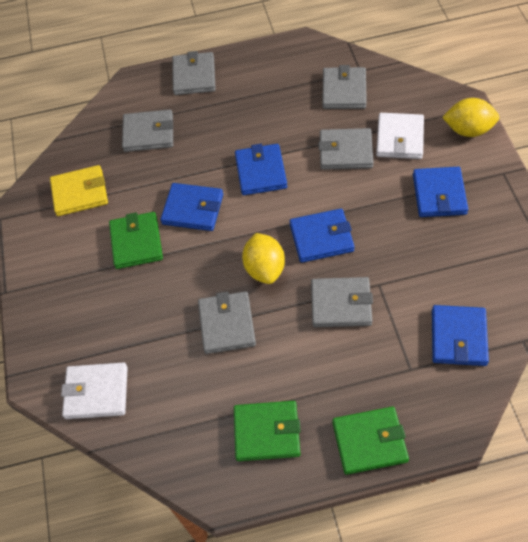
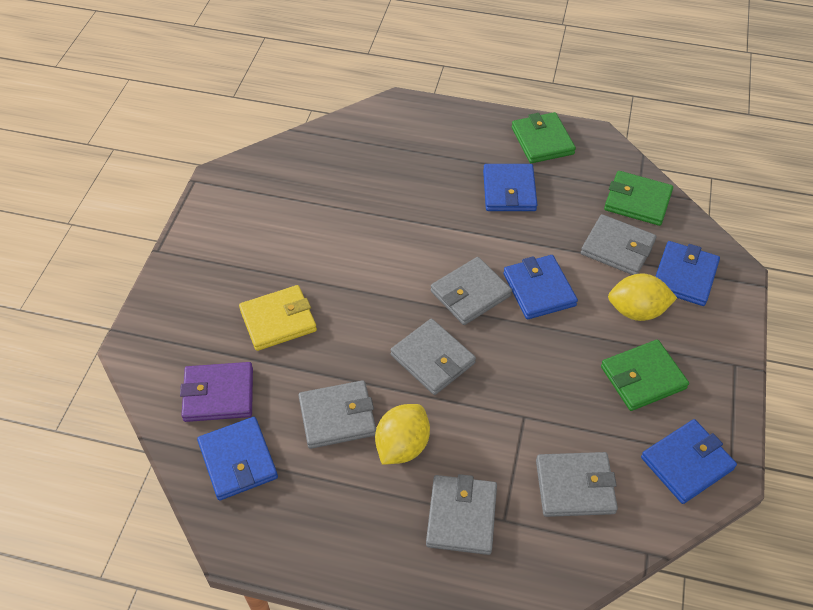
purple wallet: none = 0 -> [180,362,253,422] = 1
white wallet: [61,362,128,419] [376,113,424,159] = 2 -> none = 0

